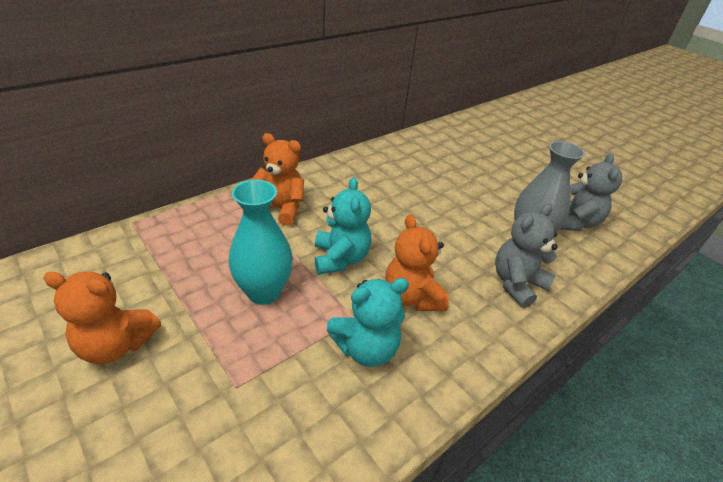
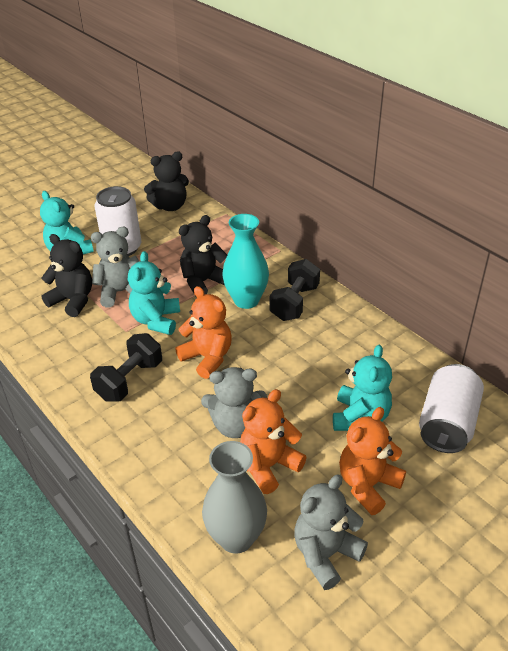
black dumbbell: none = 0 -> [90,333,162,401] [270,259,320,321] = 2
black teddy bear: none = 0 -> [41,234,92,317] [144,151,189,211] [179,215,227,295] = 3
grey teddy bear: [495,204,558,308] [560,153,622,231] = 2 -> [91,227,139,308] [201,367,267,438] [294,474,368,590] = 3
turquoise teddy bear: [315,177,371,275] [327,278,409,367] = 2 -> [40,191,94,255] [128,251,180,335] [333,345,392,431] = 3
white can: none = 0 -> [95,186,141,256] [419,364,484,453] = 2

